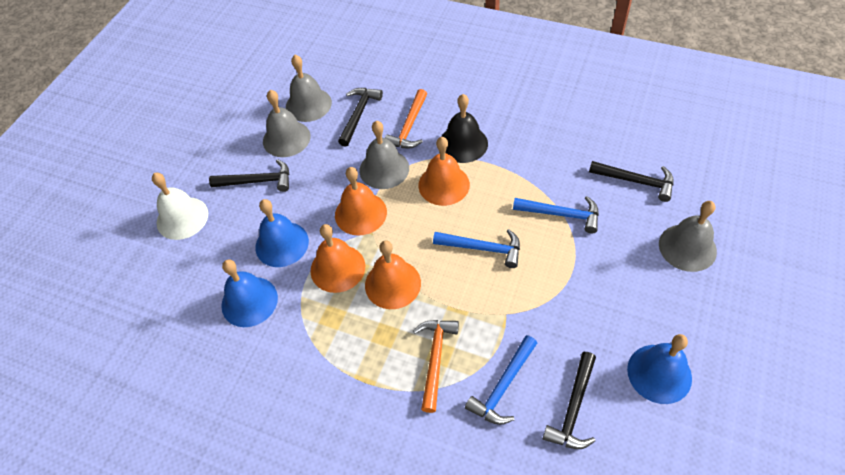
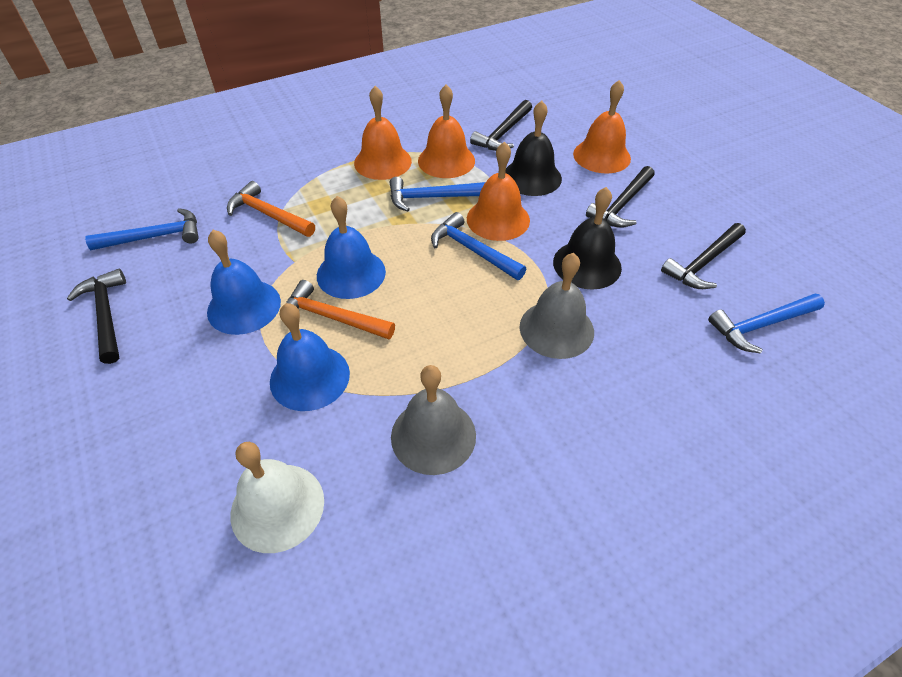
black bell: [441,94,488,163] = 1 -> [505,101,562,196] [553,187,622,290] = 2
blue hammer: [433,229,520,268] [465,335,537,425] [513,196,599,233] = 3 -> [85,208,199,250] [390,177,485,212] [431,212,526,280] [708,294,825,354] = 4
grey bell: [263,90,311,157] [286,55,332,122] [359,121,409,189] [659,201,717,272] = 4 -> [391,365,476,475] [519,253,594,359] = 2

